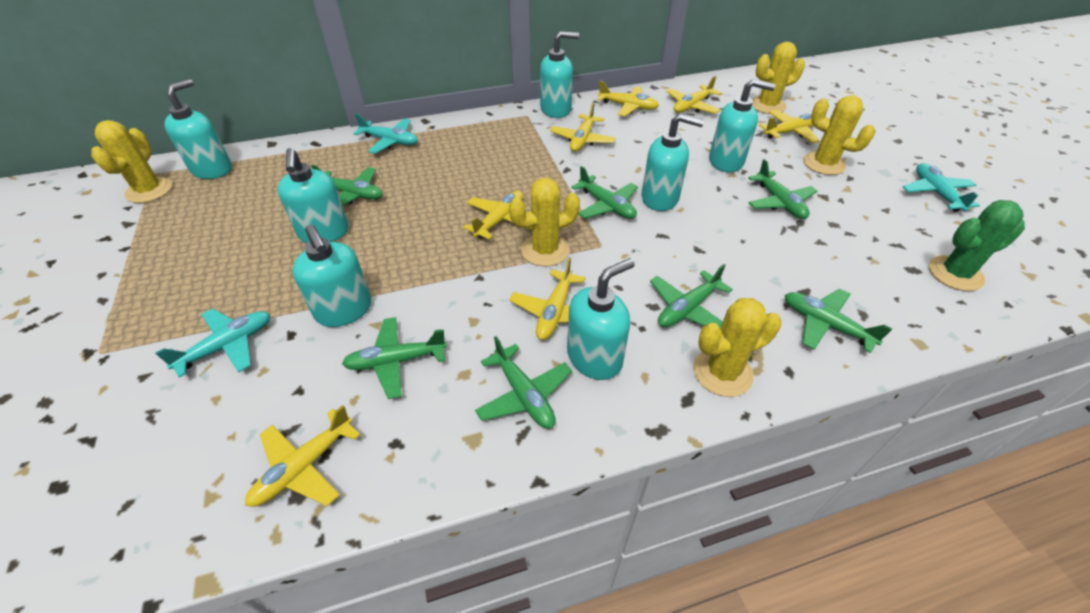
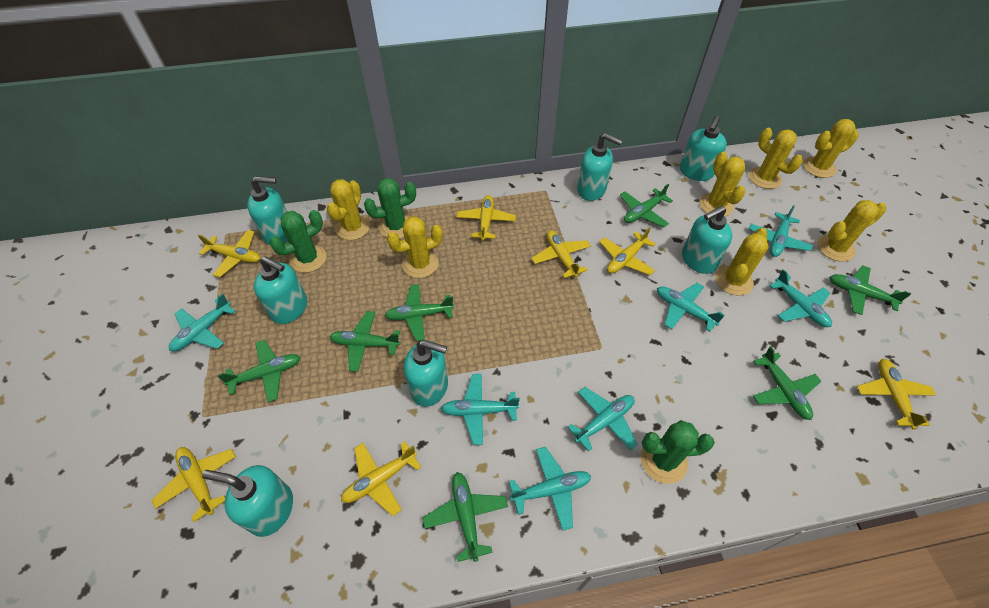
green cactus: [929,200,1025,291] = 1 -> [269,210,327,273] [364,178,416,239] [641,420,715,484] = 3
turquoise plane: [155,309,270,378] [353,114,418,154] [903,163,980,212] = 3 -> [169,294,235,351] [441,374,520,445] [509,447,591,531] [568,387,638,452] [657,283,725,331] [749,205,813,257] [770,269,832,327] = 7
yellow cactus: [91,120,172,203] [509,178,580,266] [693,298,781,397] [752,42,805,114] [804,95,875,175] = 5 -> [327,179,370,240] [387,216,443,278] [699,152,745,217] [715,228,768,296] [749,128,803,189] [803,119,859,178] [818,200,886,262] = 7

